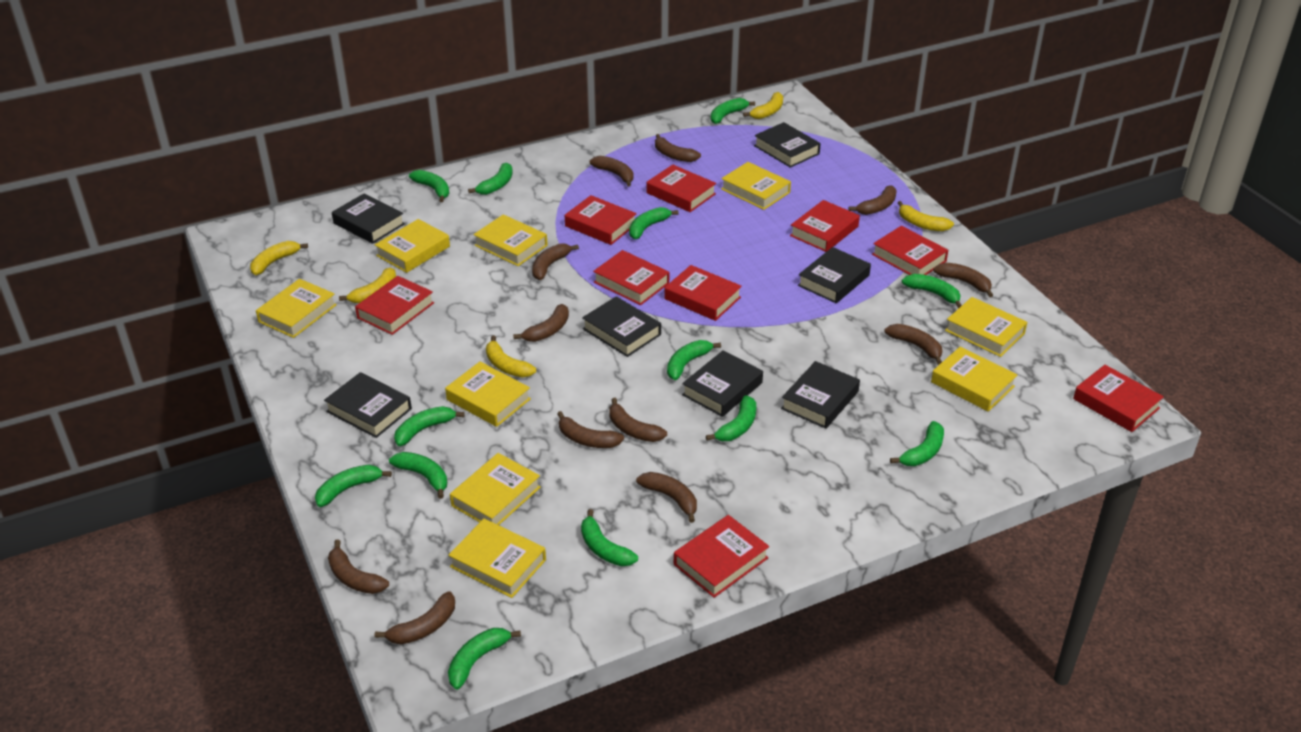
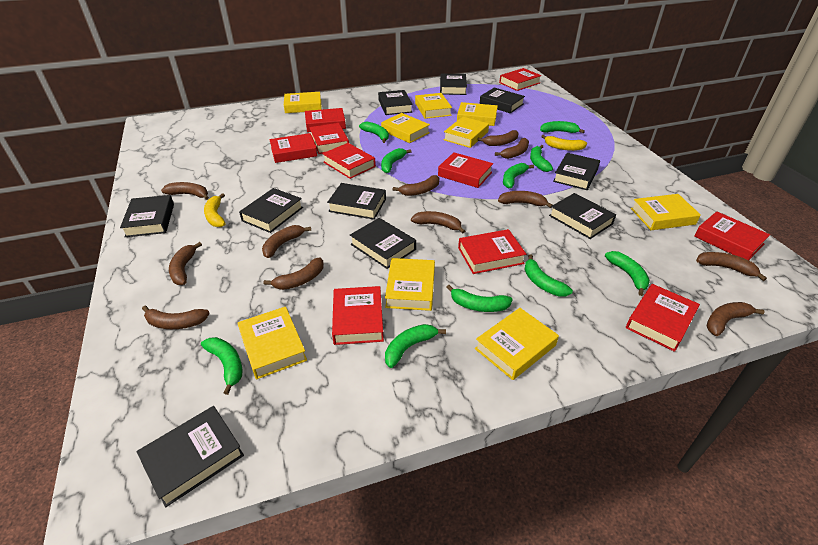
black book: [324,372,412,438] [332,193,405,244] [582,296,661,357] [682,350,763,417] [754,122,821,168] [781,361,860,429] [798,247,871,303] = 7 -> [120,195,174,237] [137,406,244,507] [239,188,303,233] [327,183,386,220] [350,218,416,269] [378,90,413,115] [440,74,467,95] [480,87,525,113] [549,193,616,239] [553,153,600,190] = 10
green banana: [315,465,392,507] [389,452,447,499] [394,406,465,446] [409,170,449,202] [448,628,521,690] [468,163,513,195] [581,509,638,566] [629,207,678,239] [667,340,721,380] [706,395,756,441] [711,98,755,124] [890,421,944,466] [902,274,962,309] = 13 -> [201,337,243,395] [359,121,389,143] [381,148,412,173] [385,324,446,368] [446,285,513,312] [503,163,534,188] [524,254,573,297] [530,145,553,172] [540,121,585,133] [605,251,650,296] = 10
red book: [355,276,434,335] [565,195,637,245] [593,250,669,305] [647,164,716,212] [664,265,742,321] [674,515,769,598] [790,200,860,252] [872,226,948,275] [1073,365,1164,432] = 9 -> [269,133,317,163] [305,108,346,132] [309,123,349,154] [322,143,376,179] [332,286,384,345] [438,152,493,188] [458,229,526,274] [499,68,542,91] [626,284,700,352] [694,211,770,260] = 10
yellow banana: [250,241,308,275] [339,268,396,303] [486,336,536,378] [743,92,783,119] [898,201,954,231] = 5 -> [204,193,225,227] [541,135,587,151] = 2

